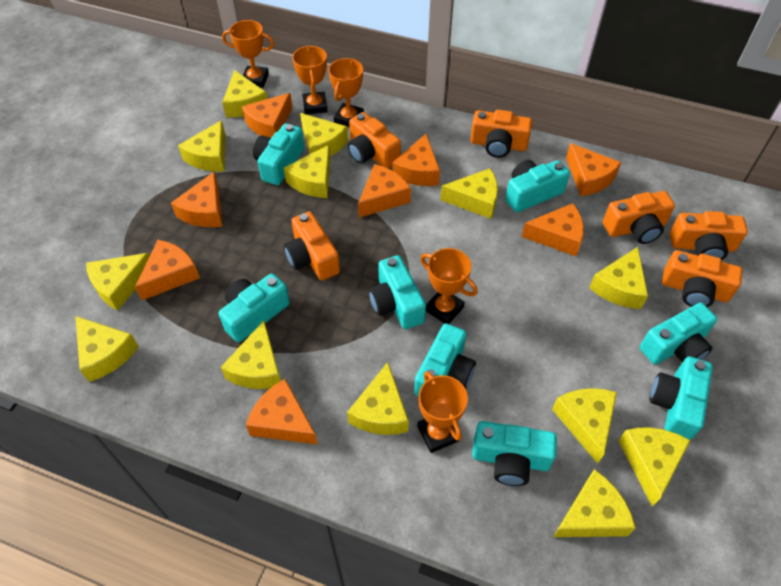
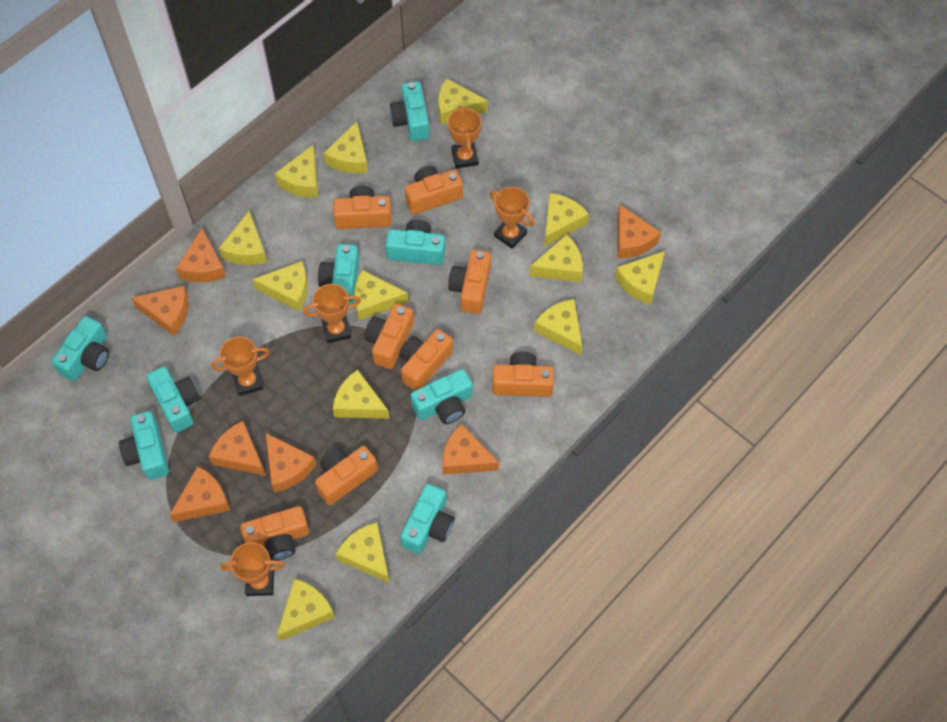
orange camera: [284,211,340,280] [348,112,401,169] [470,110,532,158] [603,191,675,244] [662,250,743,307] [670,211,748,260] = 6 -> [240,506,309,561] [315,446,378,505] [333,186,392,229] [364,304,414,369] [399,329,453,391] [405,166,463,215] [448,250,491,314] [492,352,554,397] = 8
orange cheese: [135,240,200,300] [171,172,222,227] [242,93,293,138] [246,379,318,444] [358,164,411,218] [392,134,440,186] [521,203,584,256] [566,143,622,196] = 8 -> [131,286,189,336] [169,466,230,523] [176,228,226,282] [209,421,266,476] [266,433,316,492] [442,424,499,475] [617,204,661,258] = 7

